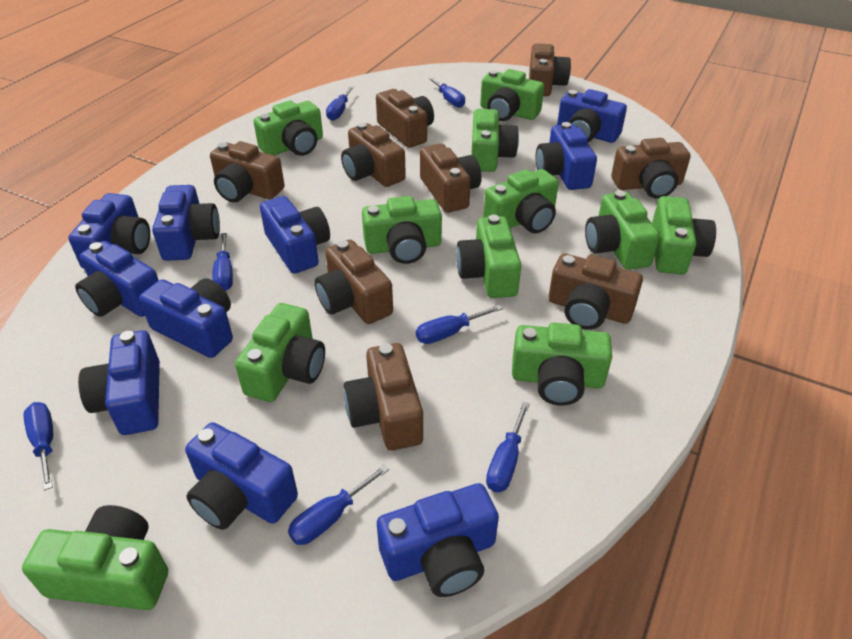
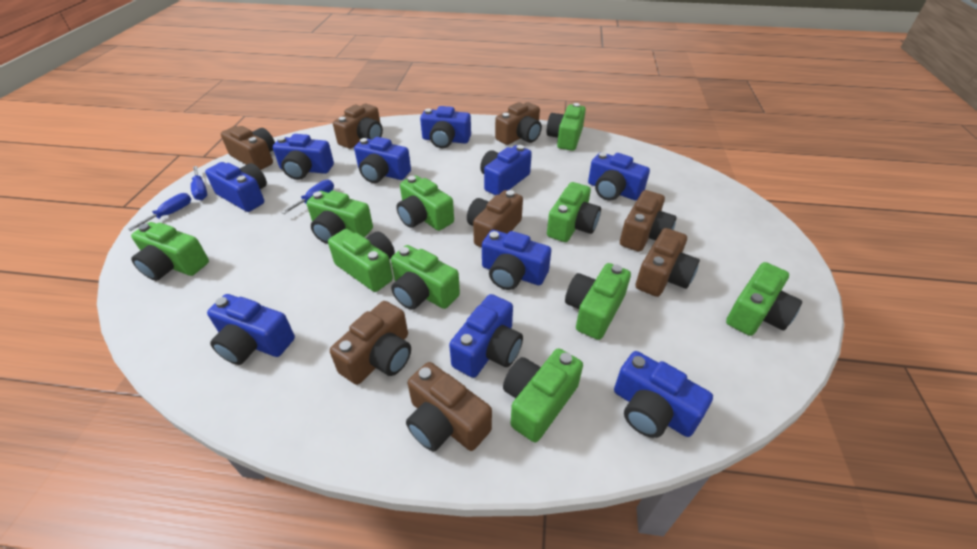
blue screwdriver: [23,402,53,490] [212,233,233,291] [288,465,389,545] [326,86,354,121] [416,305,503,344] [428,77,465,108] [486,402,530,492] = 7 -> [128,193,191,231] [191,166,207,200] [281,180,334,214] = 3
brown camera: [210,141,285,202] [315,240,393,324] [341,123,406,187] [344,343,423,450] [376,89,434,148] [420,143,481,213] [529,43,571,96] [549,254,643,330] [611,138,691,199] = 9 -> [221,126,275,170] [330,301,411,385] [333,104,383,149] [406,362,492,451] [467,190,523,248] [495,102,542,145] [620,190,677,252] [635,228,700,297] = 8
green camera: [22,505,168,610] [235,303,325,402] [254,100,323,156] [362,196,442,264] [456,215,522,298] [471,109,519,172] [480,69,544,121] [483,169,559,234] [512,322,612,406] [585,190,660,270] [652,196,716,275] = 11 -> [131,222,209,281] [307,191,373,244] [328,229,395,292] [391,245,460,310] [396,175,454,231] [503,348,583,442] [547,103,586,151] [547,182,601,242] [565,263,631,340] [726,262,802,336] = 10

